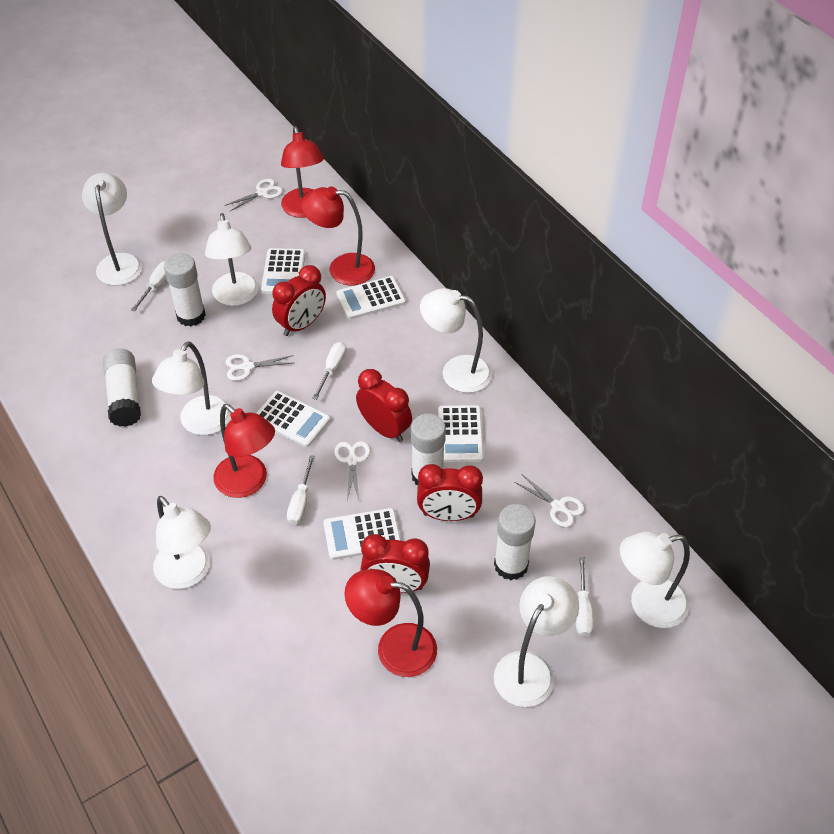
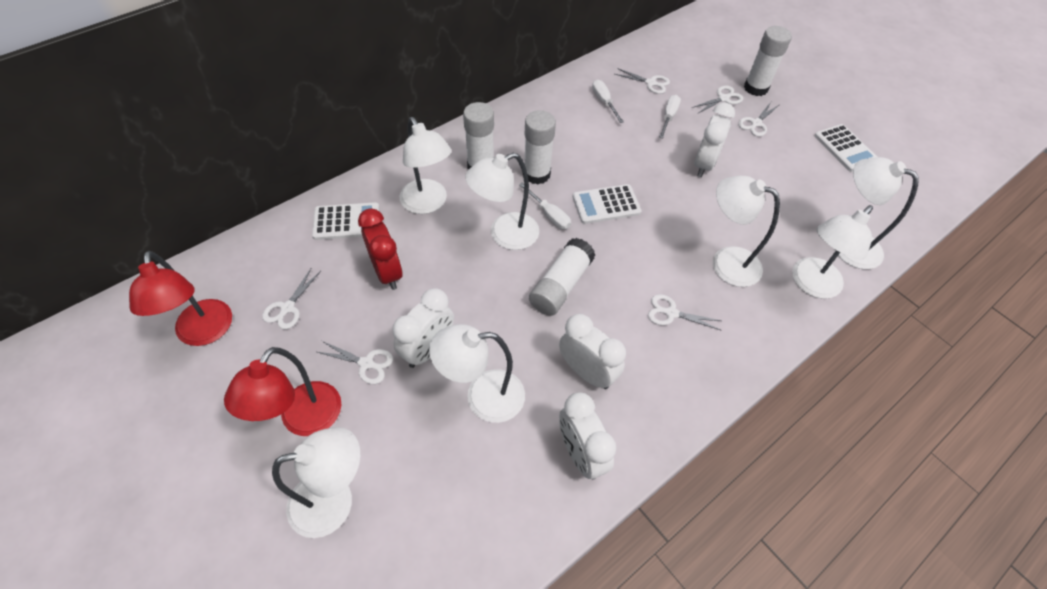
red clock: [272,265,326,336] [356,369,412,442] [360,534,430,593] [417,464,483,521] = 4 -> [358,208,403,290] = 1
red lamp: [213,404,275,498] [281,126,324,218] [301,186,375,285] [344,569,437,677] = 4 -> [129,251,232,346] [224,347,341,436] = 2
white calculator: [256,391,330,447] [261,248,305,294] [323,508,401,560] [336,276,406,319] [438,405,484,462] = 5 -> [312,202,379,240] [573,184,642,224] [814,124,877,172] = 3
white clock: none = 0 -> [393,288,454,368] [559,314,626,389] [559,392,616,479] [694,103,735,177] = 4
white scissors: [224,179,283,211] [225,354,293,381] [334,441,370,500] [514,475,585,527] = 4 -> [262,269,321,329] [317,341,393,384] [615,68,670,94] [648,294,721,330] [692,85,743,113] [738,102,779,136] = 6
white screwdriver: [131,261,167,312] [287,455,315,525] [312,342,347,400] [576,557,594,637] = 4 -> [519,183,571,229] [592,80,624,123] [659,95,681,139] = 3

